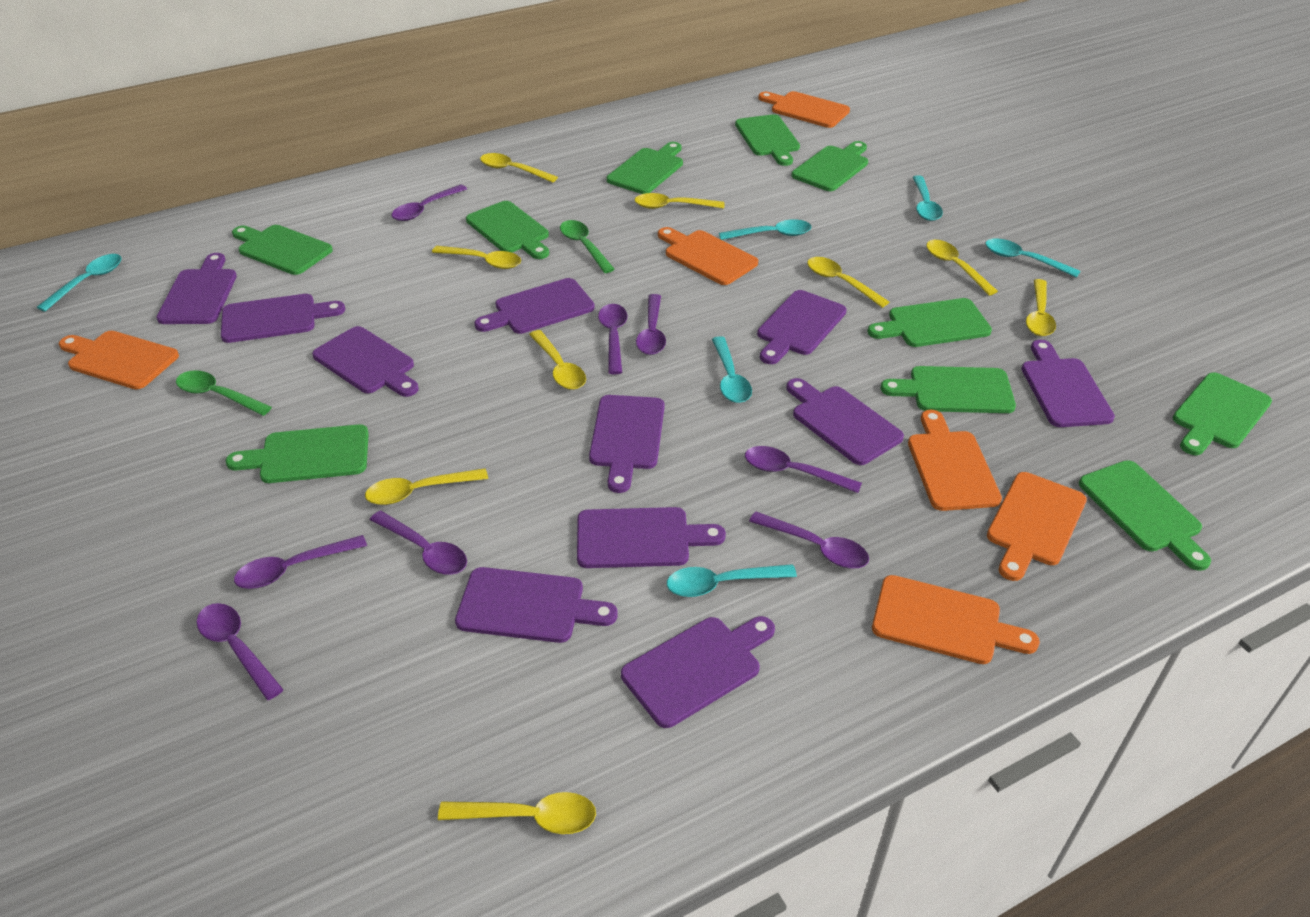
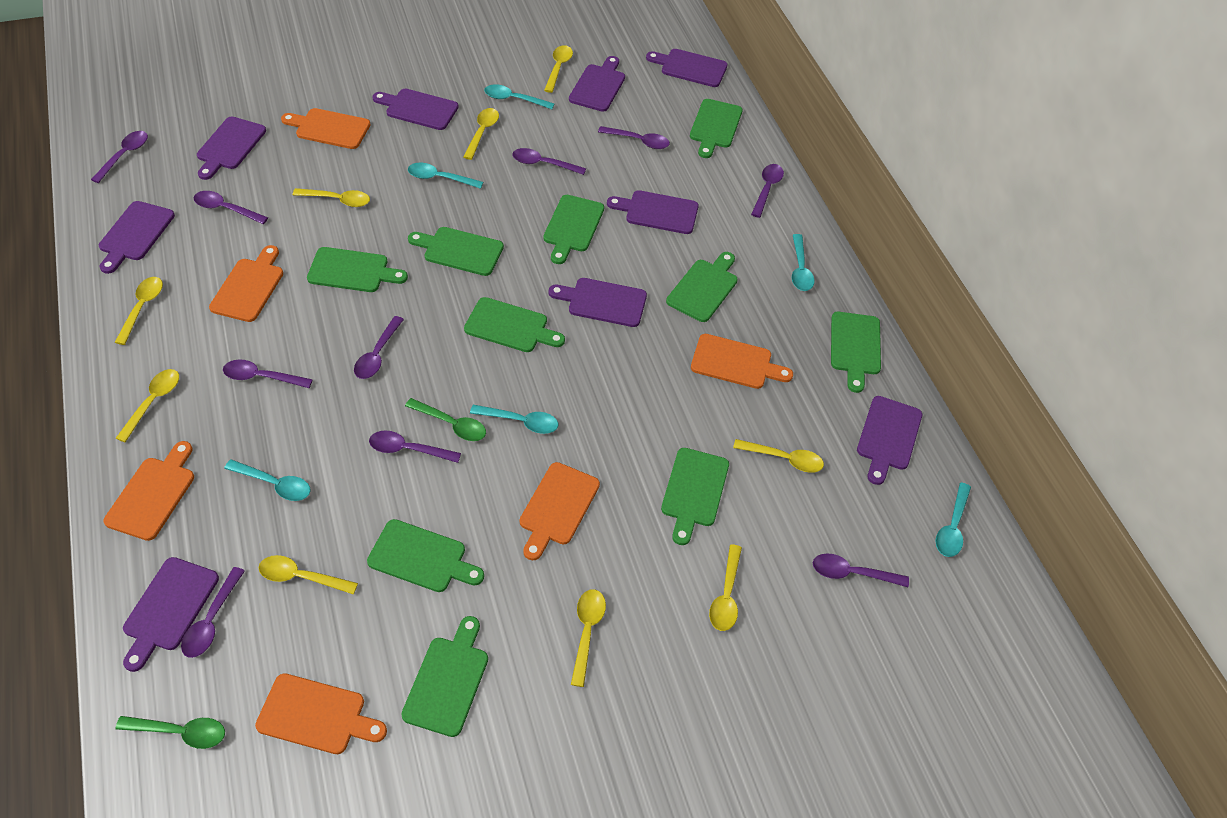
purple cutting board: [156,253,237,324] [221,294,345,343] [312,326,419,397] [455,567,618,643] [474,278,595,334] [577,507,726,568] [589,395,665,493] [621,616,775,728] [757,290,847,364] [786,378,904,465] [1021,340,1115,427] = 11 -> [99,201,175,274] [123,557,219,672] [197,117,266,180] [372,89,459,130] [549,278,647,327] [569,56,625,112] [607,190,699,234] [646,49,728,87] [857,396,922,485] = 9
purple spoon: [197,603,284,700] [234,535,367,589] [370,511,467,575] [391,184,467,221] [598,304,628,374] [636,294,666,355] [745,446,862,493] [749,511,869,569] = 8 -> [91,131,148,183] [181,567,245,658] [194,191,268,224] [223,359,313,388] [354,316,404,379] [369,430,461,463] [512,148,586,175] [598,126,670,149] [751,164,784,218] [813,553,909,587] = 10

